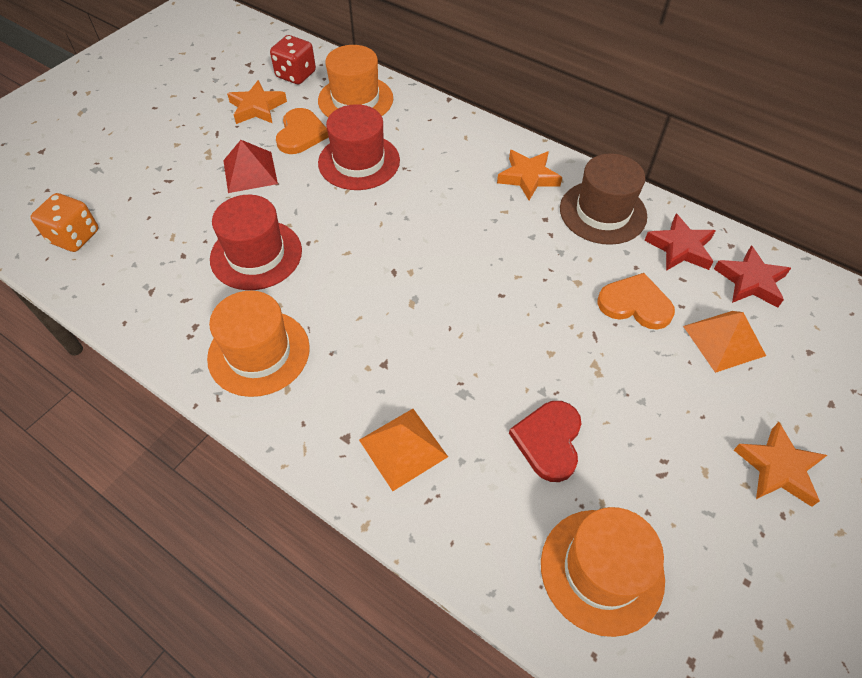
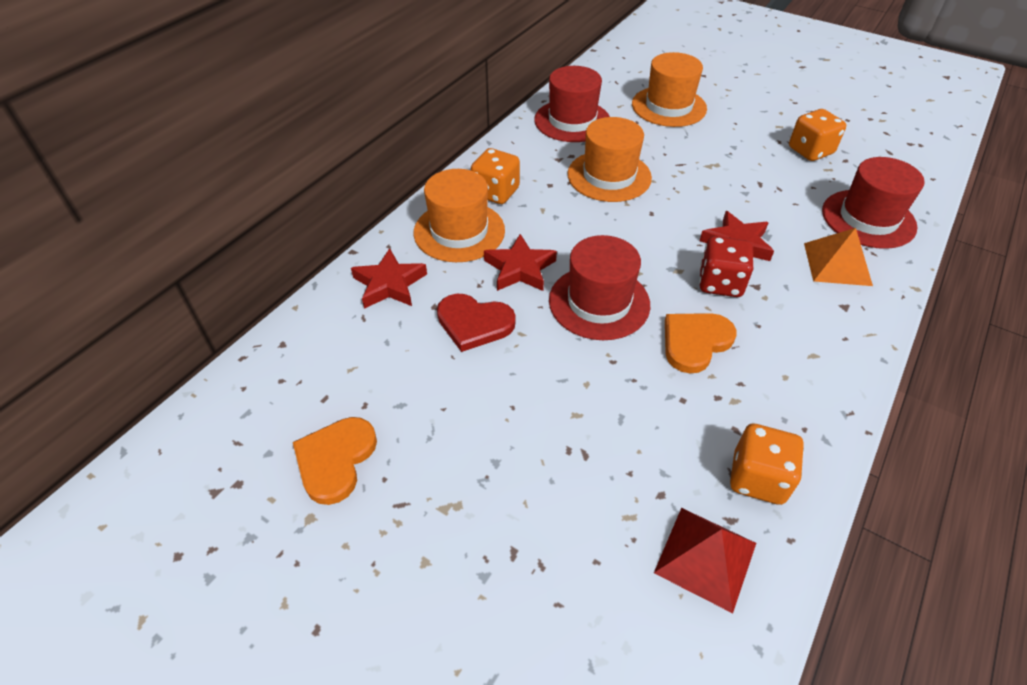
brown hat: [560,153,647,245] = 1 -> none = 0
orange dice: [31,193,98,252] = 1 -> [471,148,520,204] [730,424,804,505] [789,109,846,161] = 3
orange pyramid: [359,409,448,491] [683,311,766,373] = 2 -> [804,228,873,286] = 1
orange star: [227,80,287,124] [497,150,562,200] [734,422,827,507] = 3 -> none = 0
red hat: [210,195,302,290] [318,104,400,190] = 2 -> [534,66,610,142] [549,235,650,340] [822,157,925,249] = 3
red star: [644,214,716,271] [714,245,791,308] = 2 -> [351,248,427,309] [484,234,557,291] [700,211,774,261] = 3

